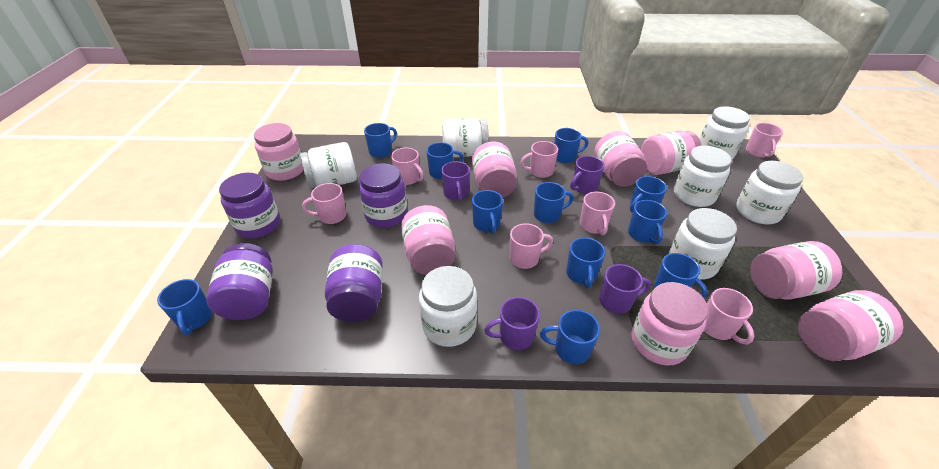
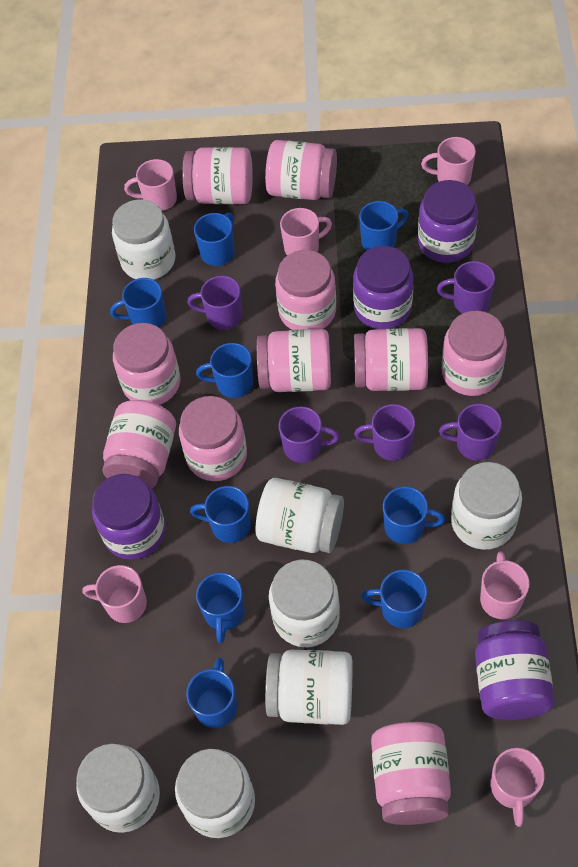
blue mug: [157,279,212,335] [364,123,397,158] [426,142,464,179] [472,190,503,233] [534,182,574,223] [540,310,600,364] [554,128,588,163] [566,237,605,288] [628,200,667,244] [630,176,667,213] [654,253,707,298] = 11 -> [110,278,166,327] [186,658,237,728] [190,486,251,543] [194,213,235,266] [196,343,253,398] [196,572,245,643] [359,201,408,251] [361,570,427,628] [383,486,445,544] = 9
pink jar: [254,123,303,181] [401,205,455,275] [472,141,517,198] [594,131,647,187] [631,282,708,366] [641,131,702,175] [750,241,842,299] [798,290,903,361] = 8 -> [103,400,176,489] [113,323,180,405] [179,396,247,481] [182,147,253,204] [257,329,331,392] [265,140,337,200] [275,250,336,330] [354,328,428,391] [371,722,451,825] [441,311,507,396] = 10
pink mug: [302,183,346,224] [391,148,424,185] [510,223,553,269] [520,141,558,178] [580,192,615,235] [704,288,754,344] [746,123,783,158] = 7 -> [82,565,147,623] [124,159,177,211] [280,208,332,255] [421,137,476,185] [480,551,529,619] [491,748,545,827] = 6
purple mug: [441,161,470,201] [484,297,540,350] [570,156,604,194] [599,264,651,314] = 4 -> [187,276,242,330] [279,406,340,463] [354,404,415,461] [437,261,495,314] [439,404,502,460] = 5

